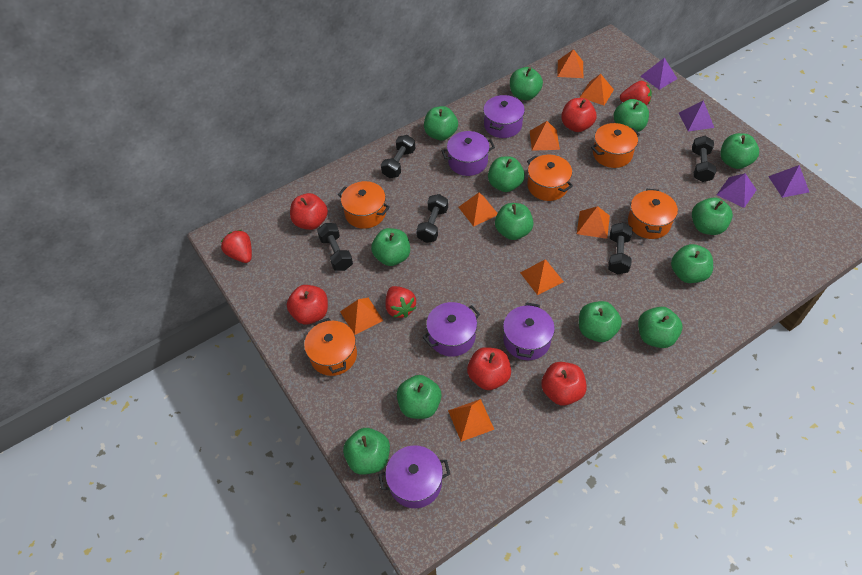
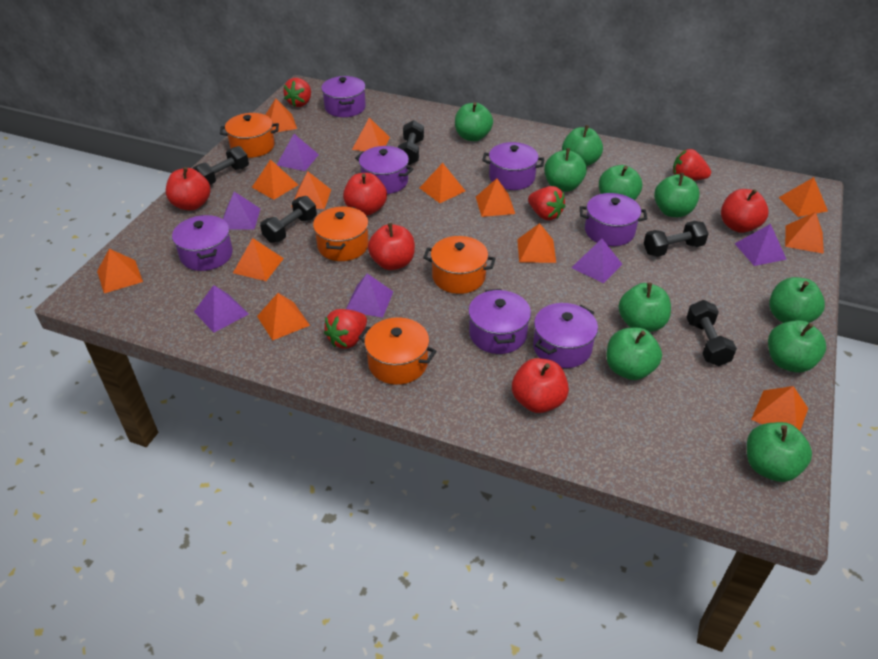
green apple: [343,428,390,475] [371,228,410,266] [397,375,441,419] [424,106,458,140] [488,156,525,192] [495,203,534,240] [510,67,543,100] [579,301,622,342] [614,99,649,132] [638,307,682,348] [671,244,713,283] [692,197,733,235] [720,133,759,169] = 13 -> [455,102,493,141] [544,148,587,192] [562,125,603,166] [599,165,642,200] [606,328,662,380] [619,283,671,332] [654,173,700,217] [747,422,812,482] [768,320,826,372] [769,277,825,323] = 10
orange pot: [304,318,357,376] [338,181,390,229] [527,155,573,201] [591,123,640,168] [628,189,678,239] = 5 -> [220,113,279,158] [313,206,369,261] [358,317,437,385] [423,236,496,294] = 4
orange pyramid: [340,298,384,335] [448,399,494,442] [458,193,498,227] [520,260,564,295] [530,121,560,151] [557,49,583,78] [577,206,610,239] [579,74,614,105] = 8 -> [97,249,143,293] [233,238,284,281] [252,159,298,200] [257,293,310,340] [265,98,297,132] [291,171,331,209] [352,117,390,151] [420,163,465,203] [476,178,515,217] [517,223,556,263] [751,386,808,431] [778,177,828,217] [785,212,824,254] = 13
purple pot: [379,445,450,508] [423,302,480,357] [441,131,495,176] [483,95,525,138] [503,302,555,360] = 5 -> [172,215,233,271] [321,76,366,117] [355,146,413,194] [468,289,531,354] [482,142,544,190] [533,303,598,368] [580,193,647,246] = 7
purple pyramid: [640,58,677,90] [679,101,714,131] [717,173,756,208] [768,165,809,198] = 4 -> [194,285,249,332] [223,192,260,230] [277,134,319,171] [346,274,393,318] [571,239,622,283] [735,224,787,266] = 6
red strawberry: [221,230,252,263] [385,286,416,318] [620,81,652,106] = 3 -> [283,78,311,107] [324,309,367,349] [528,186,565,220] [673,149,711,181] = 4

